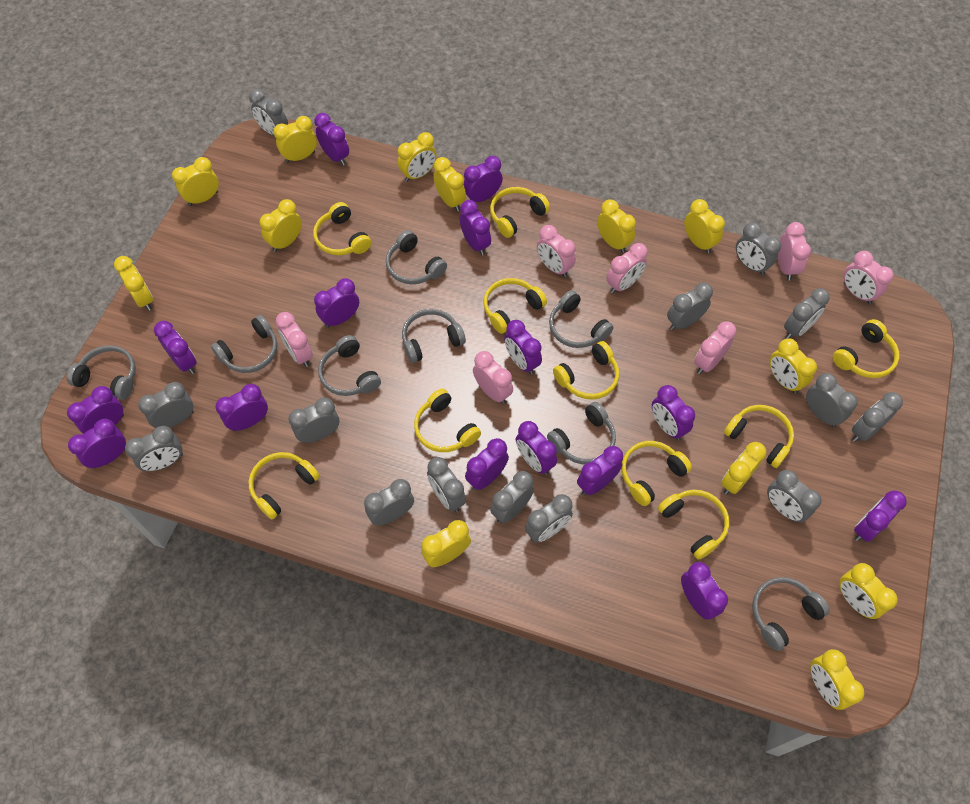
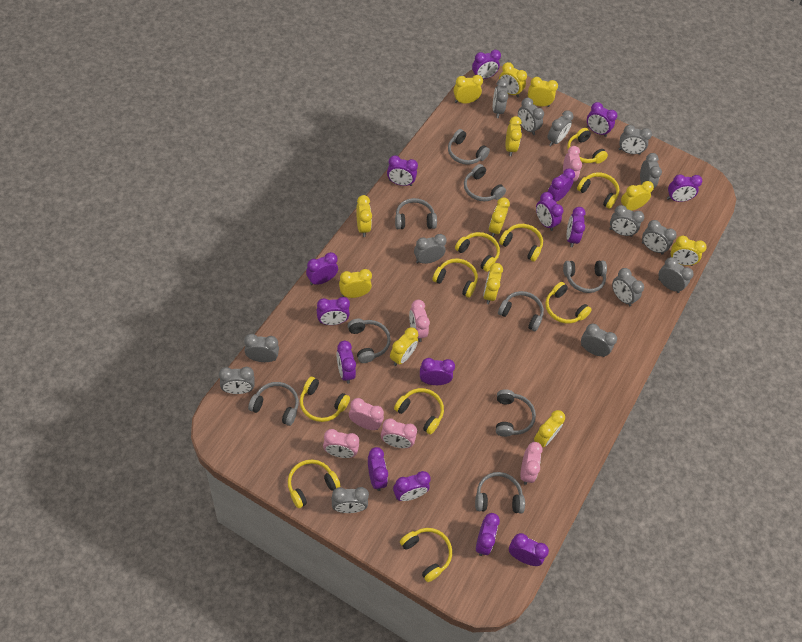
grey headphones: [66,345,136,400] [211,315,278,373] [318,335,381,396] [386,230,447,284] [402,309,466,363] [547,402,616,465] [549,290,613,348] [752,577,830,651] = 8 -> [248,382,299,426] [348,319,391,363] [395,198,437,229] [448,129,490,165] [464,164,506,201] [475,472,525,514] [496,389,536,437] [498,291,544,332] [563,260,607,293] = 9
pink clock: [276,312,313,367] [473,351,513,404] [537,225,576,277] [606,243,648,294] [694,321,736,374] [778,222,811,280] [843,251,894,304] = 7 -> [323,429,359,458] [349,398,384,430] [381,418,417,448] [409,300,430,342] [521,442,543,485] [563,146,582,182] = 6
yellow clock: [114,256,153,311] [172,157,219,206] [260,199,302,252] [273,116,317,163] [398,132,437,182] [421,520,471,567] [433,157,466,212] [597,199,636,253] [684,199,725,254] [721,442,767,495] [769,339,817,394] [810,649,864,710] [839,563,898,619] = 13 -> [339,269,372,298] [356,195,372,237] [390,327,418,366] [453,75,483,104] [483,263,503,304] [489,197,510,237] [499,62,527,98] [506,116,522,156] [528,77,558,107] [534,410,565,447] [621,181,654,211] [670,236,707,266] = 12

